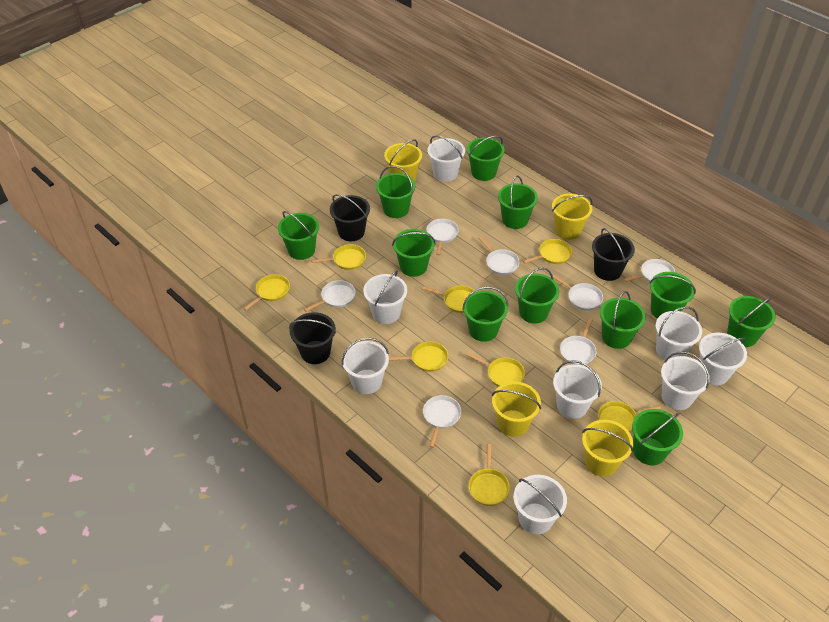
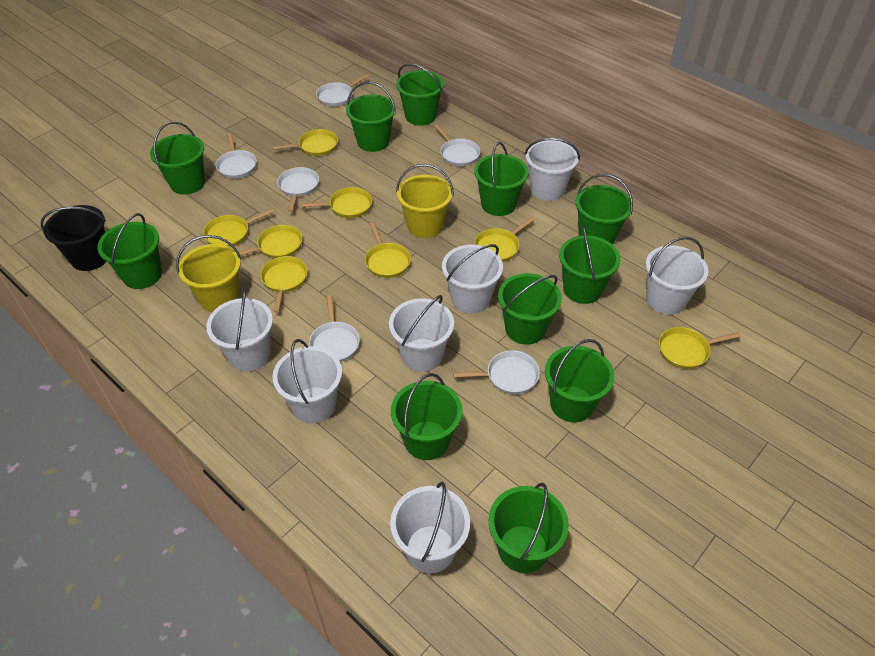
black bucket: [289,312,336,364] [330,194,370,241] [592,228,635,281] = 3 -> [41,205,107,271] = 1
white bucket: [342,338,389,394] [363,270,407,324] [428,136,465,182] [513,475,567,534] [553,360,602,419] [656,306,702,360] [661,351,710,410] [699,333,747,385] = 8 -> [206,289,273,371] [273,339,342,423] [389,295,454,372] [390,482,470,573] [442,244,503,314] [525,138,580,201] [646,237,709,315] = 7
white pan: [304,280,356,312] [423,395,461,448] [427,219,459,255] [479,236,520,275] [553,275,603,311] [560,318,596,365] [624,259,675,282] = 7 -> [216,133,257,179] [277,167,319,212] [309,295,360,362] [316,74,369,106] [434,124,480,166] [453,350,540,394] = 6
yellow bucket: [384,139,422,182] [492,382,541,437] [552,194,592,240] [582,420,633,477] = 4 -> [176,235,241,312] [396,164,454,238] = 2

